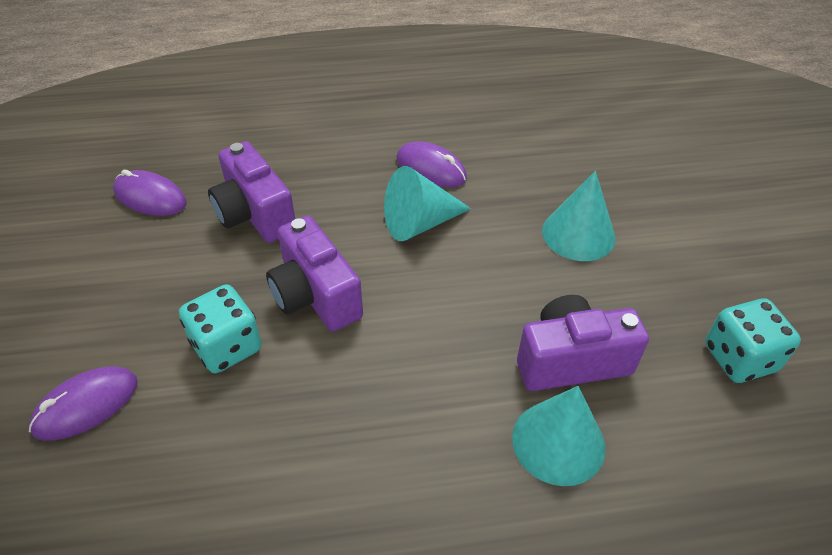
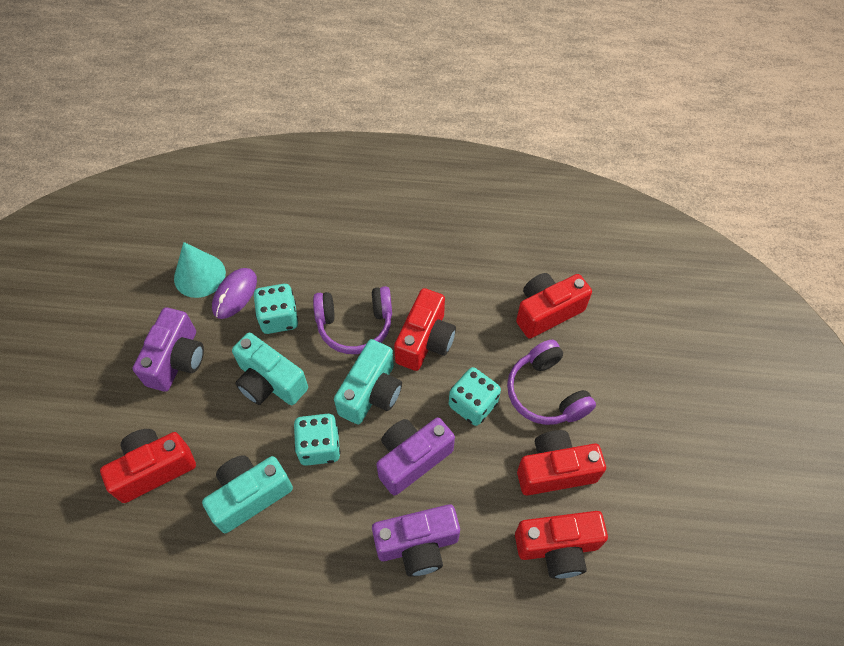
purple headphones: none = 0 -> [313,286,392,354] [507,340,596,425] = 2
purple mouse: [29,366,138,441] [113,170,187,216] [397,141,467,187] = 3 -> [212,268,257,319] = 1
red camera: none = 0 -> [100,429,196,503] [394,288,456,371] [515,511,608,579] [516,273,592,339] [517,430,606,495] = 5
turquoise camera: none = 0 -> [202,455,293,533] [232,333,308,405] [334,339,402,424] = 3
turquoise cone: [384,166,471,241] [512,386,605,486] [542,171,615,261] = 3 -> [174,242,226,298] = 1
turquoise dice: [179,284,262,373] [705,298,801,383] = 2 -> [254,284,298,334] [294,414,340,466] [449,367,501,426] = 3

